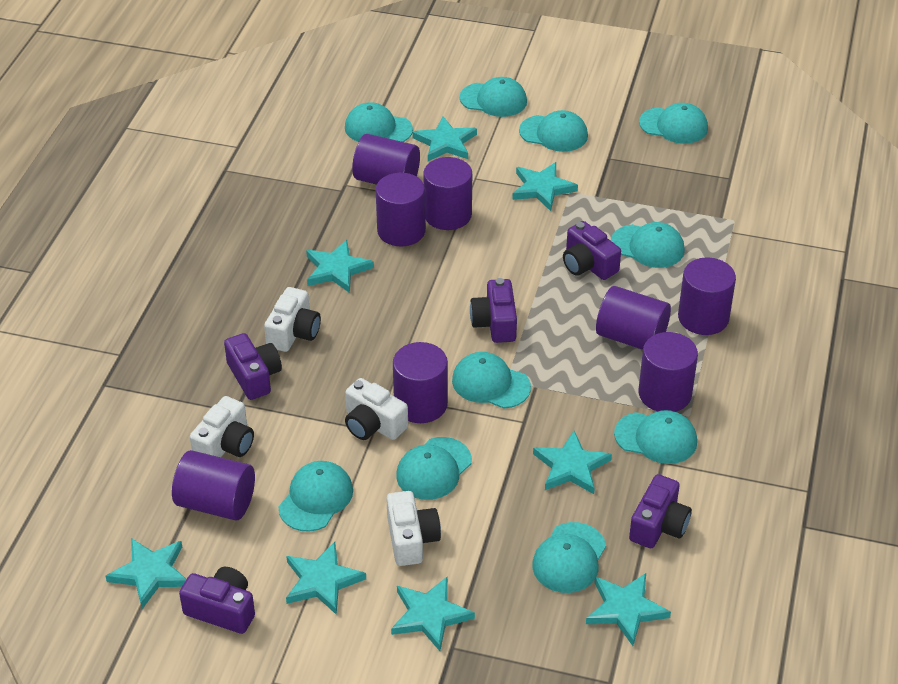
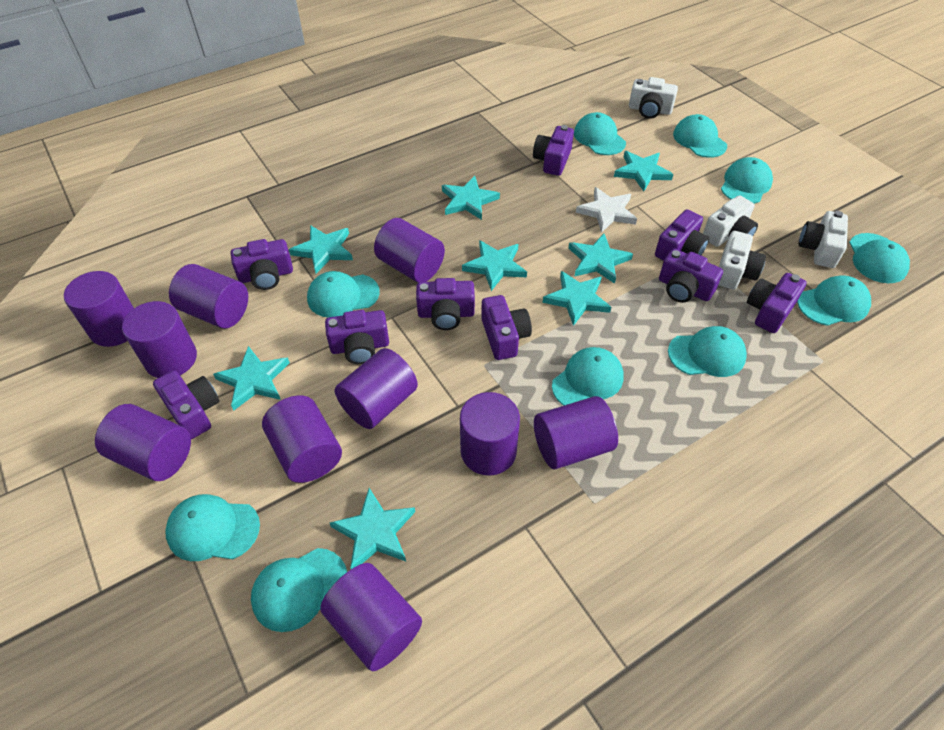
purple camera: [179,567,255,634] [224,333,282,400] [470,278,517,343] [563,221,621,280] [629,474,692,548] = 5 -> [153,370,220,439] [231,239,293,290] [325,310,389,364] [416,278,475,330] [481,295,532,360] [533,125,574,176] [655,209,709,261] [659,249,723,303] [747,273,807,333] = 9
purple cylinder: [172,450,255,520] [352,134,420,185] [376,173,426,246] [393,342,448,423] [423,157,472,230] [596,286,671,350] [639,332,698,412] [678,257,736,335] = 8 -> [64,271,134,347] [95,404,191,481] [122,301,197,378] [169,264,248,329] [262,395,342,483] [320,563,422,671] [335,348,418,429] [374,218,445,282] [460,392,520,476] [534,396,618,469] = 10
white star: none = 0 -> [576,187,637,233] = 1

